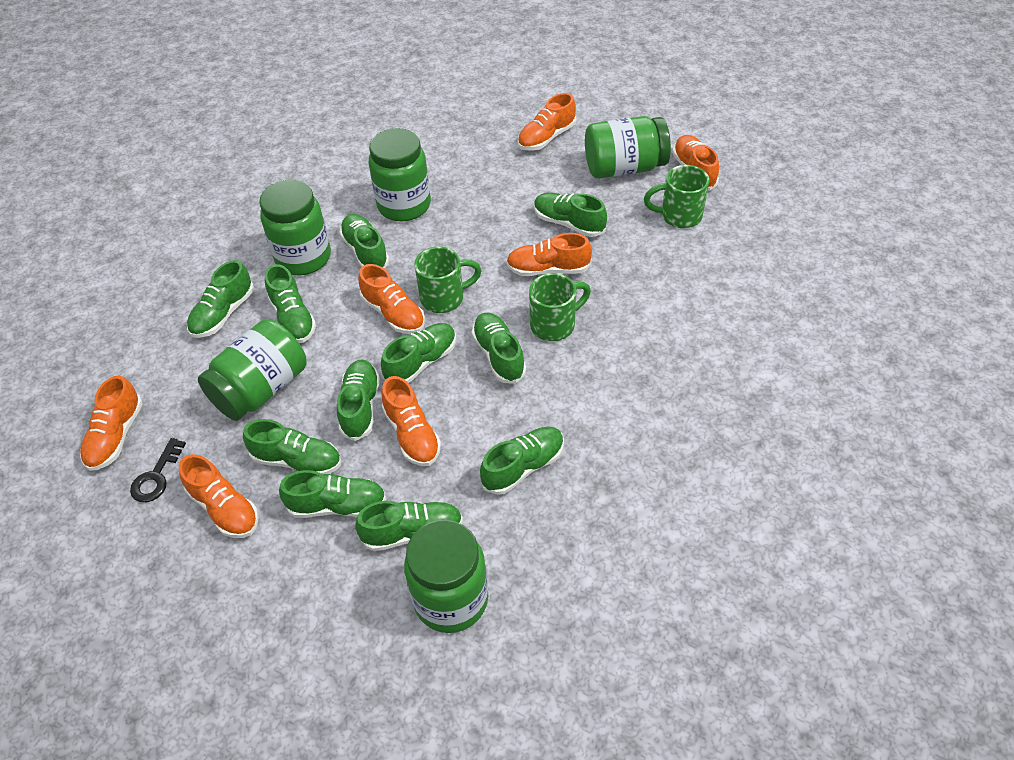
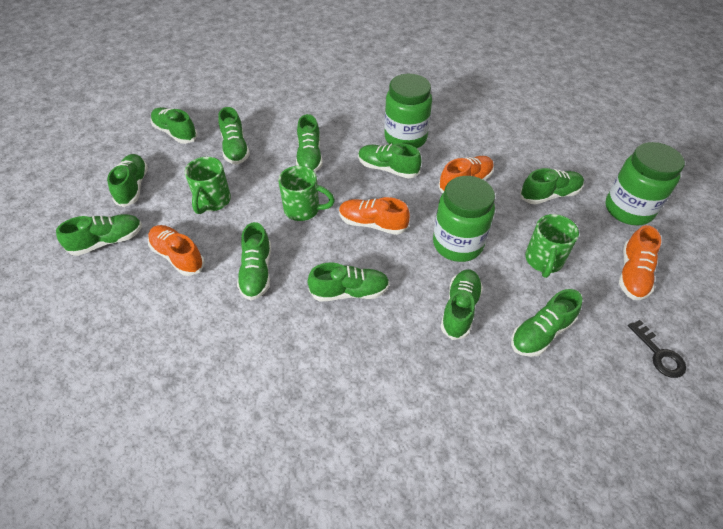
green jar: [198,319,307,421] [259,180,331,275] [369,128,431,221] [404,520,488,633] [585,116,671,178] = 5 -> [384,74,432,148] [433,176,495,262] [605,142,685,225] = 3
orange shoe: [80,376,143,471] [179,454,259,538] [358,264,425,334] [382,376,441,466] [506,233,592,276] [518,93,576,151] [672,135,719,191] = 7 -> [148,225,205,276] [339,197,410,235] [438,156,494,193] [619,225,661,300] = 4

